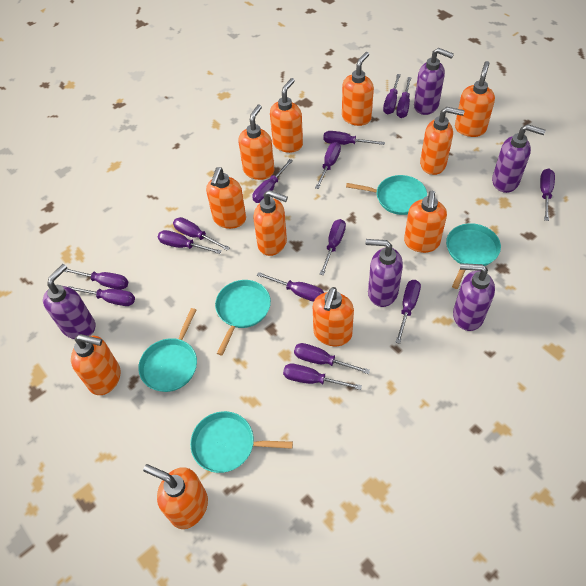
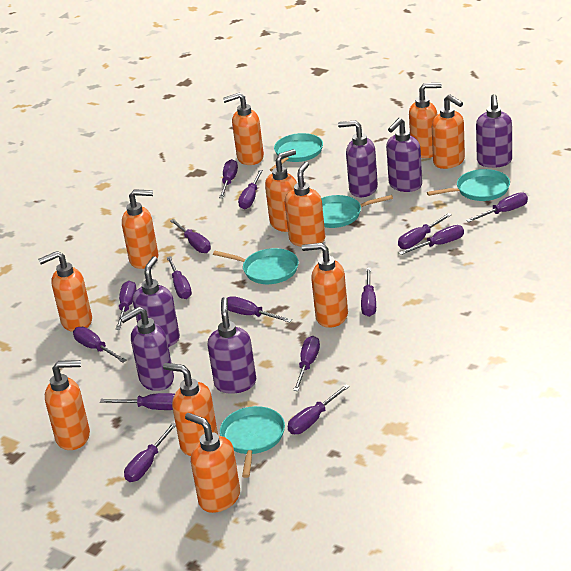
purple soap dispenser: [43,264,95,339] [366,239,403,307] [414,48,454,115] [453,263,495,331] [492,124,546,193] = 5 -> [120,307,174,391] [133,256,180,347] [208,297,256,394] [338,120,378,197] [386,118,422,192] [476,94,512,168] = 6

